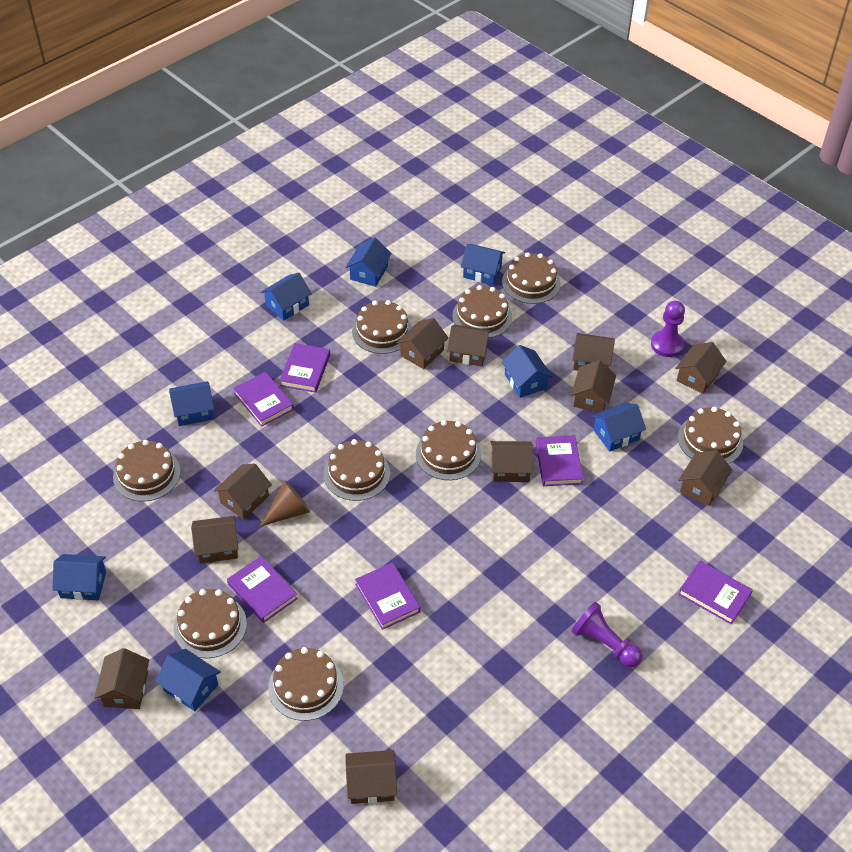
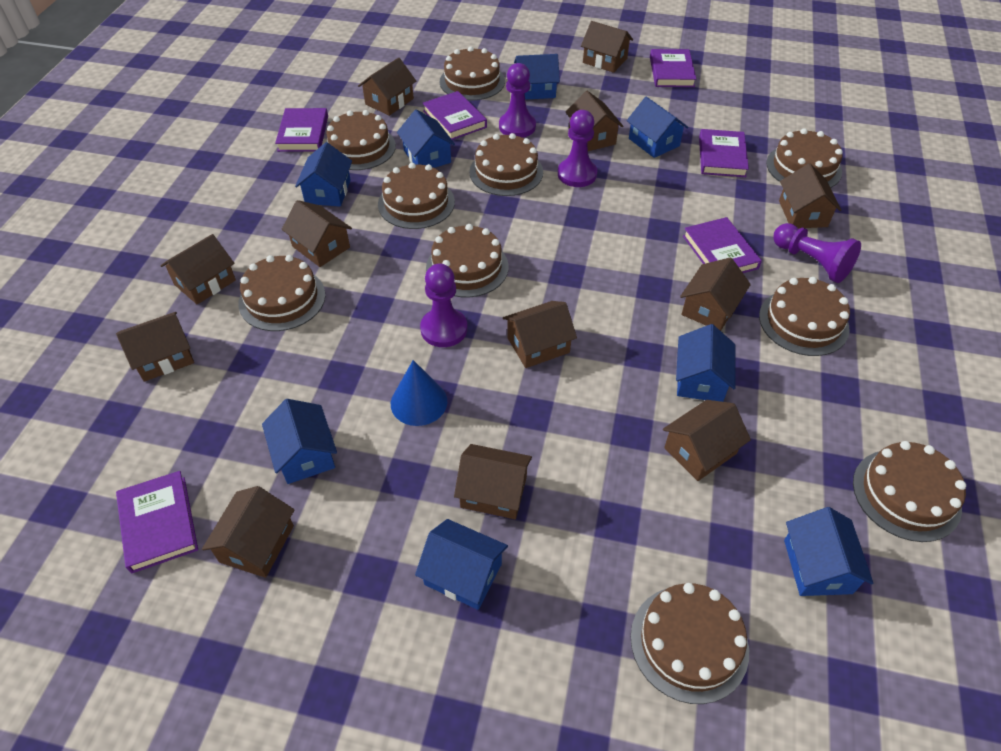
blue cone: none = 0 -> [391,360,447,426] = 1
brown cake: [113,440,181,502] [174,589,247,658] [268,647,344,721] [324,439,390,501] [352,300,412,354] [416,420,481,480] [452,285,512,338] [502,252,561,304] [678,407,743,464] = 9 -> [238,255,325,331] [326,110,396,170] [378,163,455,229] [426,224,508,297] [440,46,505,100] [469,133,543,196] [631,583,749,704] [759,277,850,356] [766,128,843,188] [853,441,966,542] = 10
brown cone: [260,480,311,527] = 1 -> none = 0
brown house: [94,648,149,709] [191,516,239,564] [214,463,272,519] [345,750,397,804] [396,318,448,369] [447,325,491,366] [491,441,533,482] [571,360,616,413] [572,333,615,371] [675,342,726,394] [679,450,732,506] = 11 -> [116,312,194,382] [161,234,236,304] [202,486,294,578] [282,200,352,267] [358,58,416,116] [454,444,532,519] [503,301,577,368] [566,91,623,151] [581,21,633,73] [663,400,751,481] [680,257,751,331] [779,163,841,228] = 12
purple pawn: [571,602,643,668] [651,300,685,357] = 2 -> [420,264,467,347] [499,63,536,138] [558,110,597,187] [773,223,861,283] = 4

